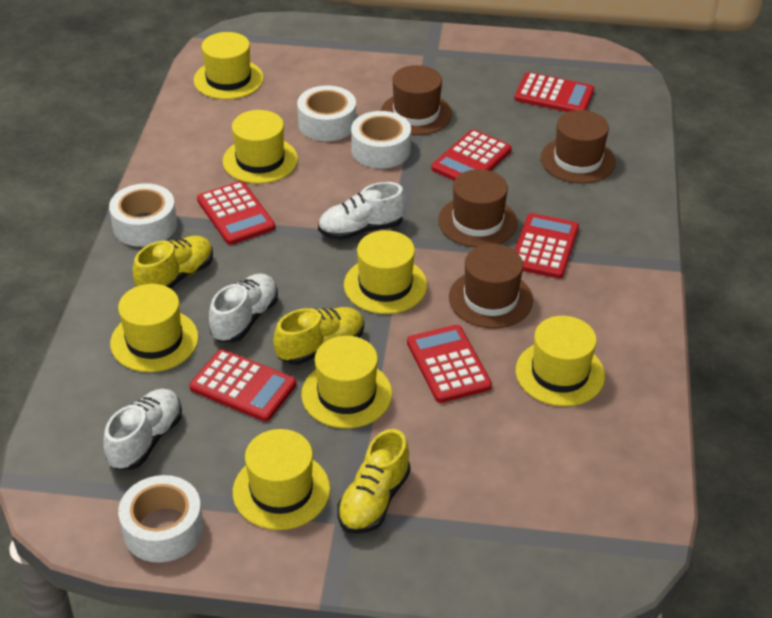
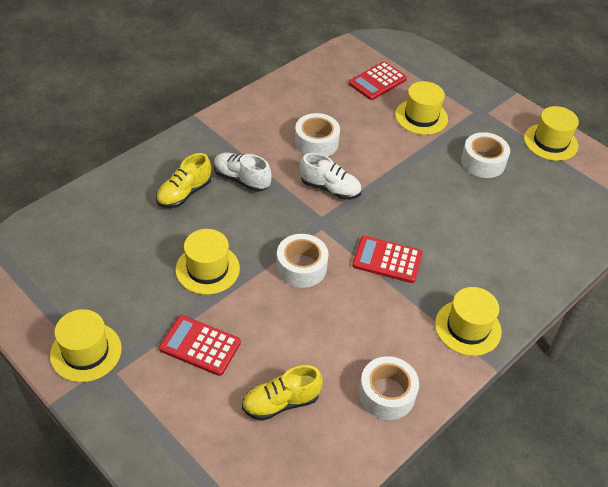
brown hat: [381,65,452,135] [438,169,518,248] [449,244,533,328] [541,110,616,184] = 4 -> none = 0
red calculator: [190,349,296,422] [197,181,275,245] [407,325,492,403] [431,129,512,181] [514,72,595,112] [515,213,579,279] = 6 -> [159,315,241,376] [349,62,407,100] [352,236,423,283] = 3
white shoe: [104,389,182,470] [209,273,278,342] [318,182,406,240] = 3 -> [214,153,272,192] [300,153,362,200] = 2
yellow hat: [110,284,198,372] [194,32,264,99] [223,110,298,184] [233,429,330,530] [301,336,392,428] [344,230,427,314] [516,316,605,407] = 7 -> [50,309,122,382] [176,229,240,295] [395,81,448,135] [435,287,502,356] [524,106,579,161] = 5
yellow shoe: [133,236,213,289] [273,307,364,365] [337,429,411,534] = 3 -> [156,153,211,208] [242,365,323,421] = 2

